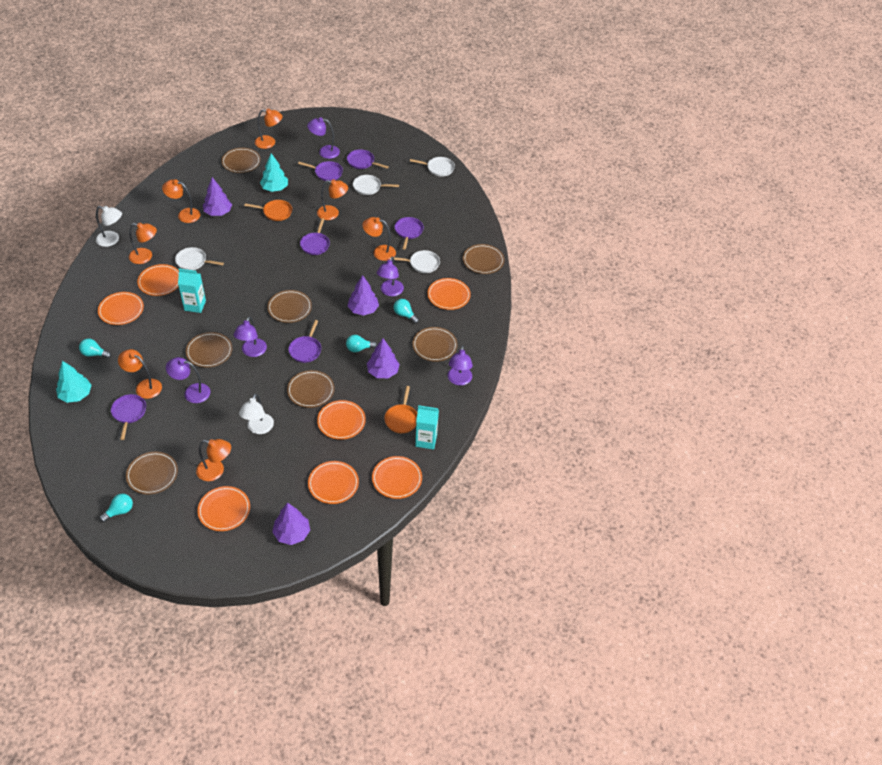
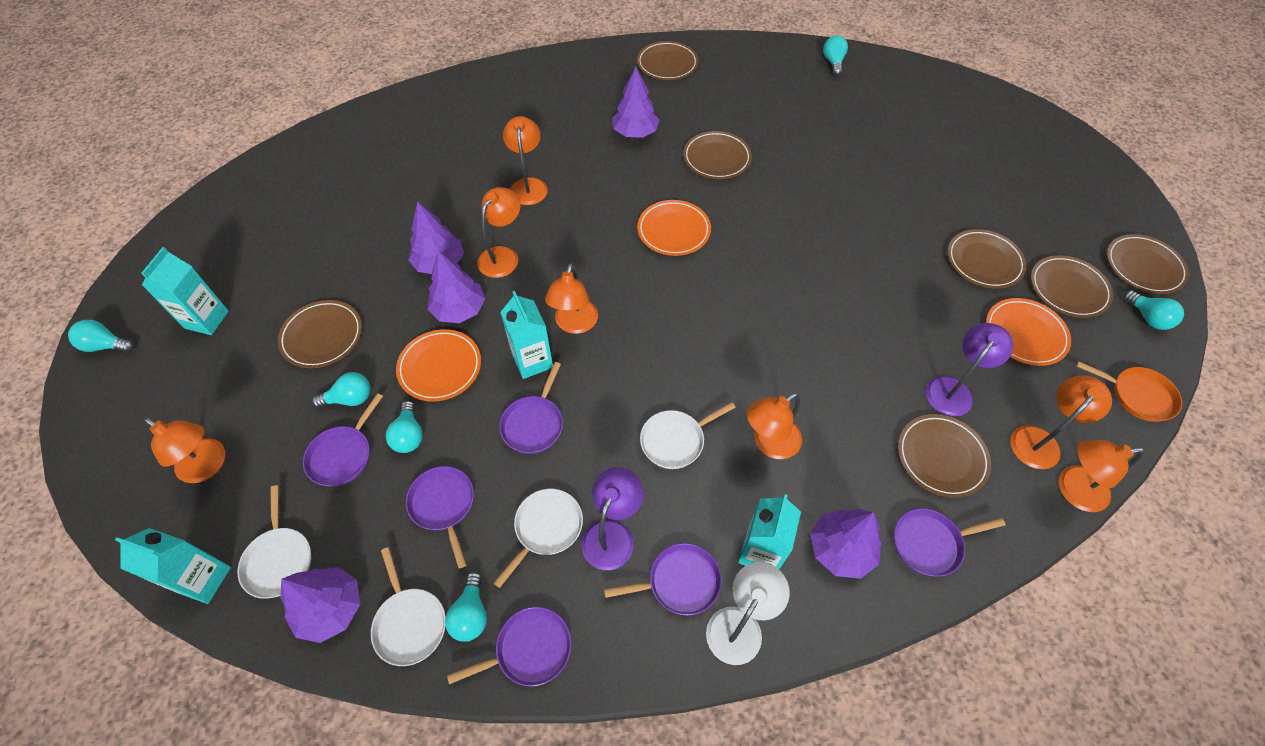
orange pan: [244,200,292,221] [384,386,417,433] = 2 -> [1076,361,1182,422] = 1
orange plate: [98,292,144,325] [137,264,179,296] [197,486,250,531] [308,461,359,504] [317,400,366,440] [372,456,422,499] [427,278,471,310] = 7 -> [396,329,481,402] [637,200,711,256] [986,298,1071,366] = 3
purple lamp: [166,357,210,403] [234,316,267,357] [307,118,340,159] [377,257,404,296] [448,345,473,385] = 5 -> [582,467,644,570] [925,323,1013,416] = 2
purple tree: [203,177,232,216] [272,503,310,545] [348,275,379,316] [367,338,400,378] = 4 -> [280,567,360,643] [408,201,464,274] [427,250,486,323] [612,67,660,138] [810,509,881,579] = 5
turquoise carton: [178,269,206,313] [415,405,439,450] = 2 -> [115,528,231,604] [141,247,229,335] [500,291,553,379] [738,494,801,569] = 4
turquoise light bulb: [79,339,111,358] [99,494,133,522] [346,335,377,352] [393,299,419,323] = 4 -> [68,320,134,352] [312,372,371,408] [386,401,423,453] [445,572,487,642] [823,35,848,76] [1123,290,1184,330] = 6
turquoise tree: [56,361,91,403] [260,153,288,192] = 2 -> none = 0
white lamp: [96,206,122,247] [239,393,274,434] = 2 -> [706,562,790,665] = 1

